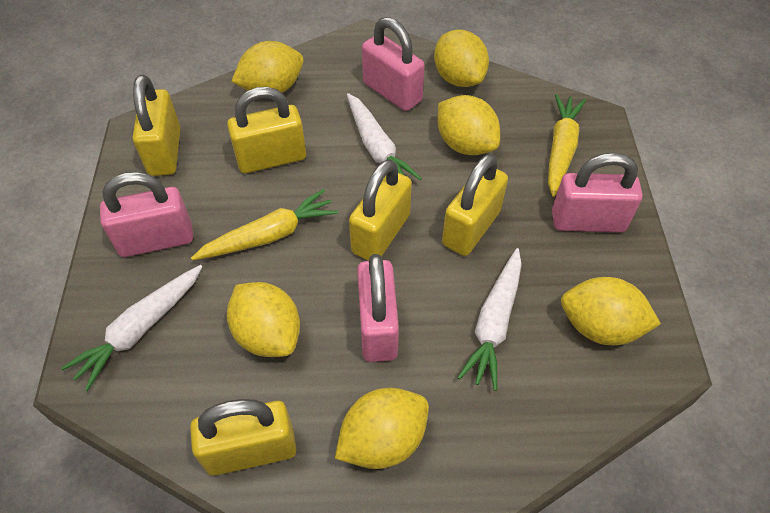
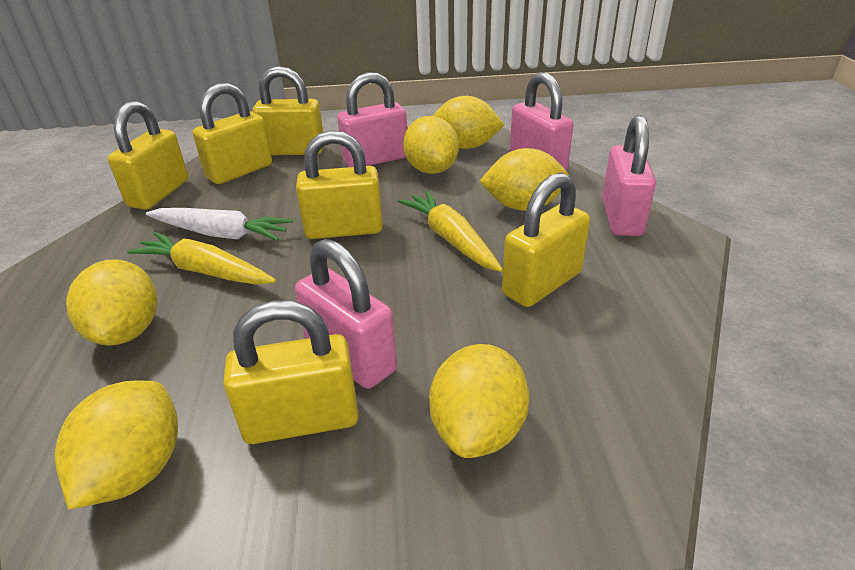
white carrot: [61,265,202,391] [347,93,422,180] [457,248,522,391] = 3 -> [146,208,293,241] = 1
yellow padlock: [133,75,181,176] [190,399,296,476] [227,87,306,173] [349,159,412,261] [442,154,508,256] = 5 -> [108,101,188,210] [193,83,272,184] [223,300,359,444] [252,66,323,155] [296,130,383,239] [502,173,590,307] = 6

